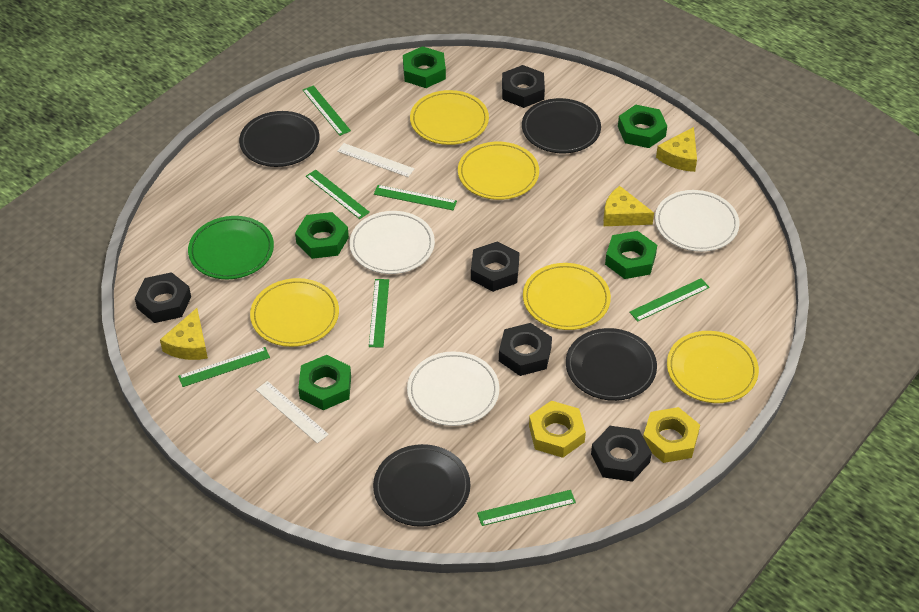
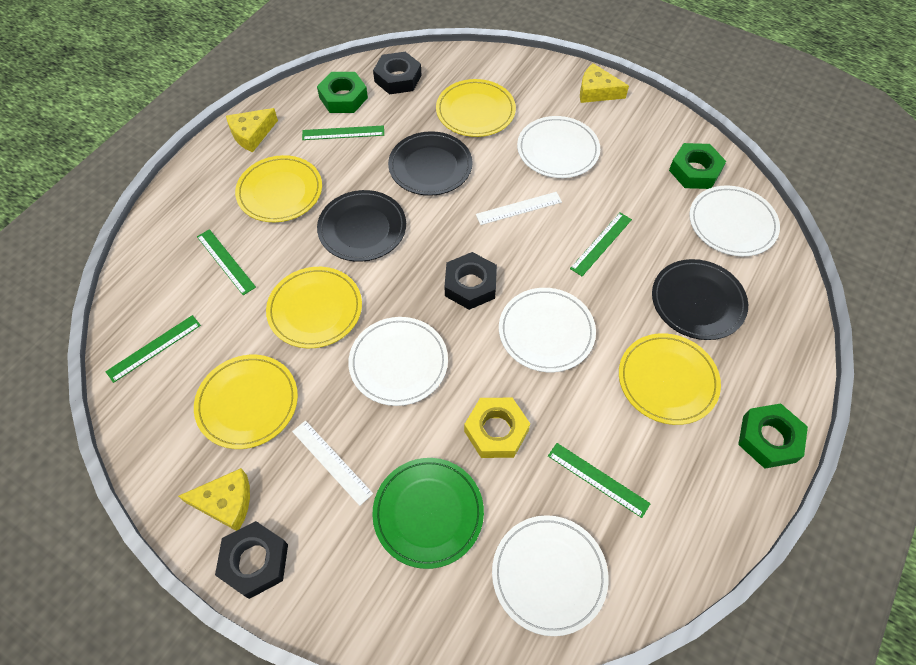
black nut: [135,272,191,323] [471,241,519,292] [499,323,552,376] [502,65,545,108] [591,426,652,482] = 5 -> [215,521,288,599] [373,52,422,94] [445,252,497,310] = 3
black plate: [239,111,320,167] [373,444,470,527] [522,98,601,153] [566,328,657,401] = 4 -> [317,190,406,262] [388,131,473,196] [652,259,748,340] = 3
green nut: [295,212,349,259] [298,355,351,410] [403,46,446,88] [605,231,657,279] [618,105,667,148] = 5 -> [317,72,368,113] [669,143,726,189] [738,403,808,469] = 3
green ruler: [178,347,270,387] [303,85,351,136] [306,170,370,219] [369,279,389,348] [374,185,457,210] [477,490,576,526] [630,278,710,322] = 7 -> [105,315,201,383] [197,229,256,295] [302,125,384,140] [548,443,651,518] [570,213,632,276] = 5
white plate: [350,211,435,274] [407,351,500,426] [655,190,740,252] = 3 -> [348,317,448,406] [492,515,609,636] [499,288,596,372] [517,116,600,178] [689,186,780,256] = 5
yellow nut: [529,401,586,458] [643,407,700,463] = 2 -> [464,398,530,458] = 1

